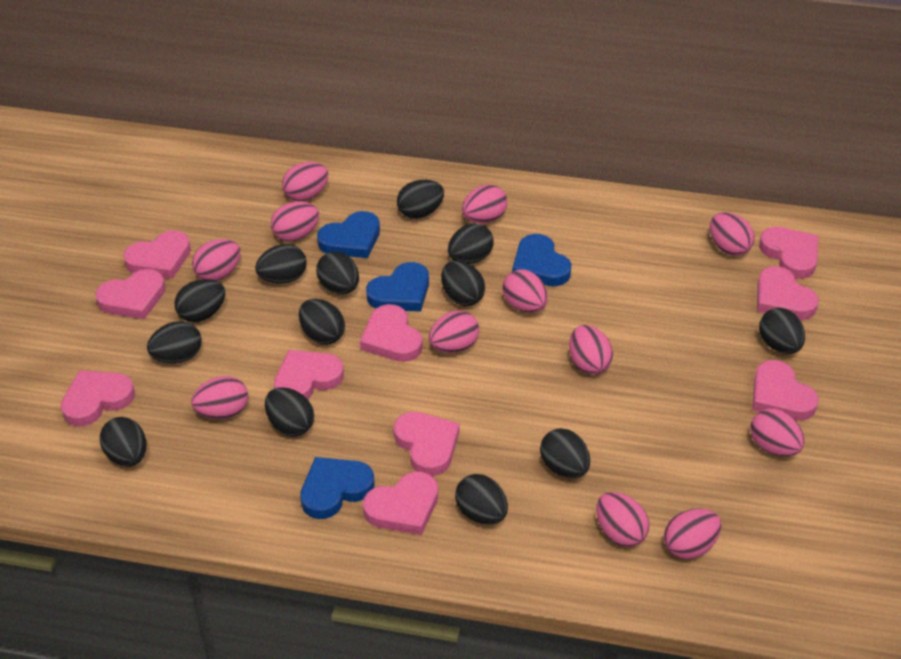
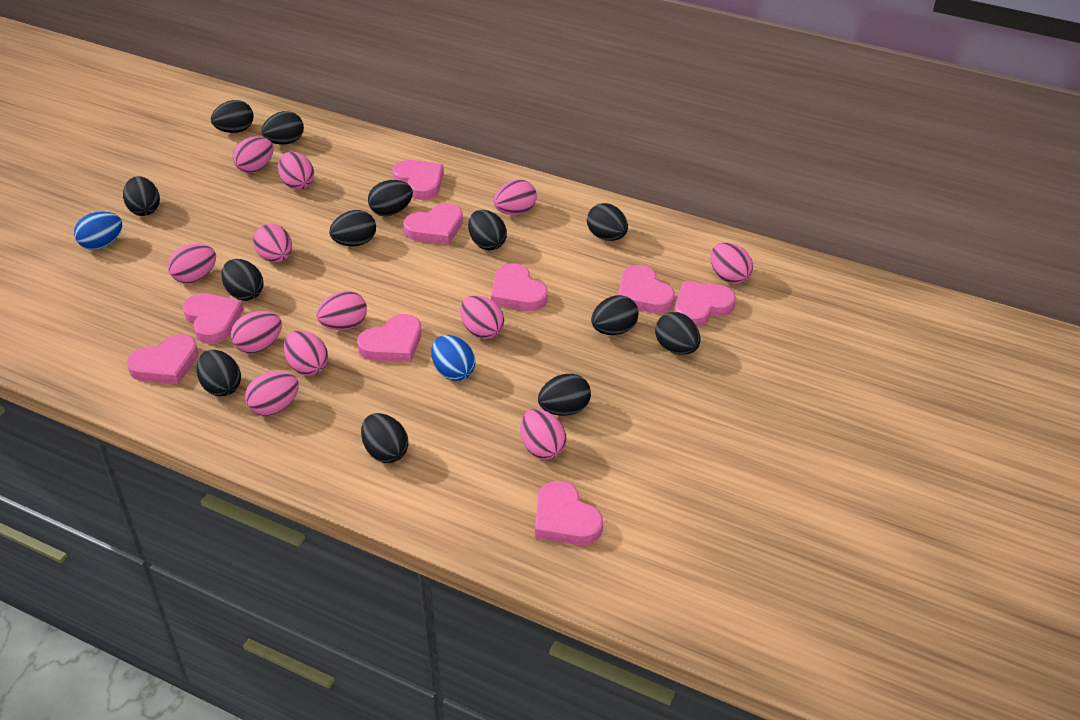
blue egg: none = 0 -> [74,211,122,250] [432,335,475,381] = 2
blue heart: [300,457,374,519] [317,211,380,258] [366,262,429,312] [512,234,571,286] = 4 -> none = 0
pink heart: [61,370,135,426] [95,269,166,319] [123,230,191,279] [274,350,344,400] [360,304,423,362] [363,471,438,535] [393,412,459,476] [753,360,819,421] [757,266,819,320] [759,227,818,279] = 10 -> [126,334,199,384] [183,293,244,344] [357,314,422,362] [392,160,444,200] [403,203,463,245] [491,263,548,311] [535,481,603,545] [618,265,675,313] [674,281,736,327] = 9

